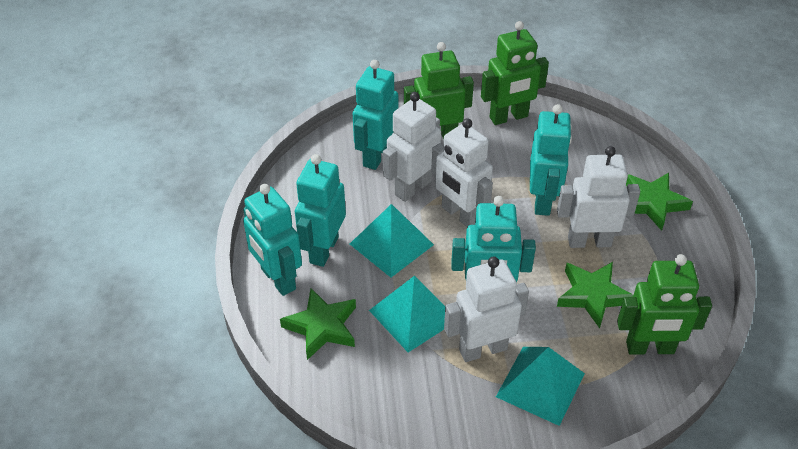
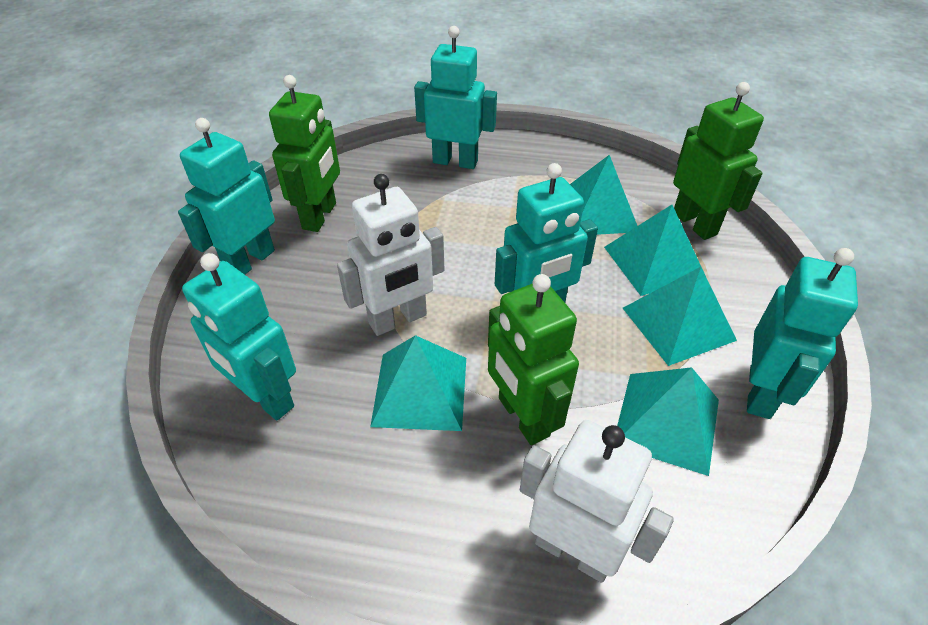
green star: [280,288,356,360] [557,262,633,328] [626,173,693,231] = 3 -> none = 0
turquoise pyramid: [350,204,434,277] [369,276,445,352] [496,347,585,426] = 3 -> [370,335,466,431] [570,155,637,235] [604,205,705,296] [617,367,719,476] [623,267,737,366] = 5
white robot: [383,92,441,202] [431,118,493,227] [444,256,529,362] [557,146,640,248] = 4 -> [337,174,445,336] [520,420,674,583] = 2

